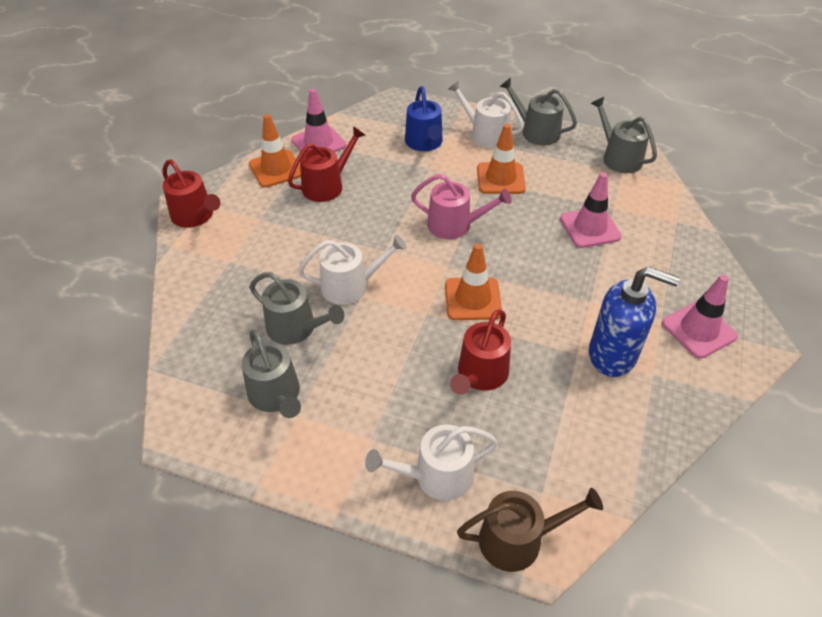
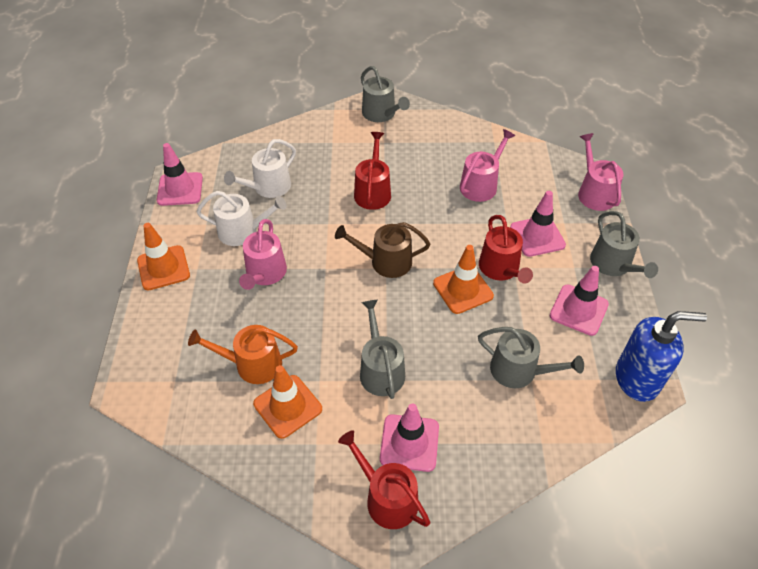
blue watering can: [405,86,443,151] = 1 -> none = 0
orange watering can: none = 0 -> [188,325,298,384] = 1
pink traffic cone: [291,89,346,152] [560,172,622,248] [662,275,738,358] = 3 -> [157,143,203,206] [380,404,439,472] [510,191,566,257] [550,266,609,336] = 4
pink watering can: [411,174,512,239] = 1 -> [239,219,287,290] [460,129,515,202] [578,133,624,211] = 3
white watering can: [298,235,407,305] [365,424,498,501] [448,80,524,149] = 3 -> [196,191,287,246] [224,139,296,198] = 2

